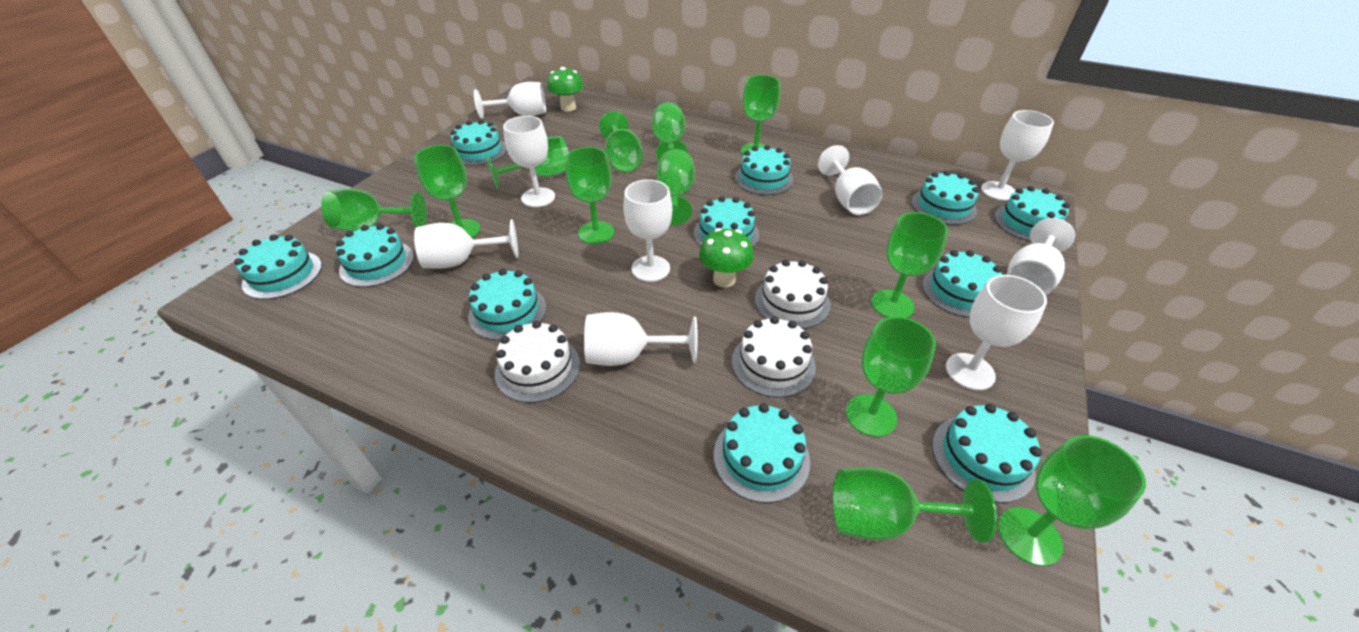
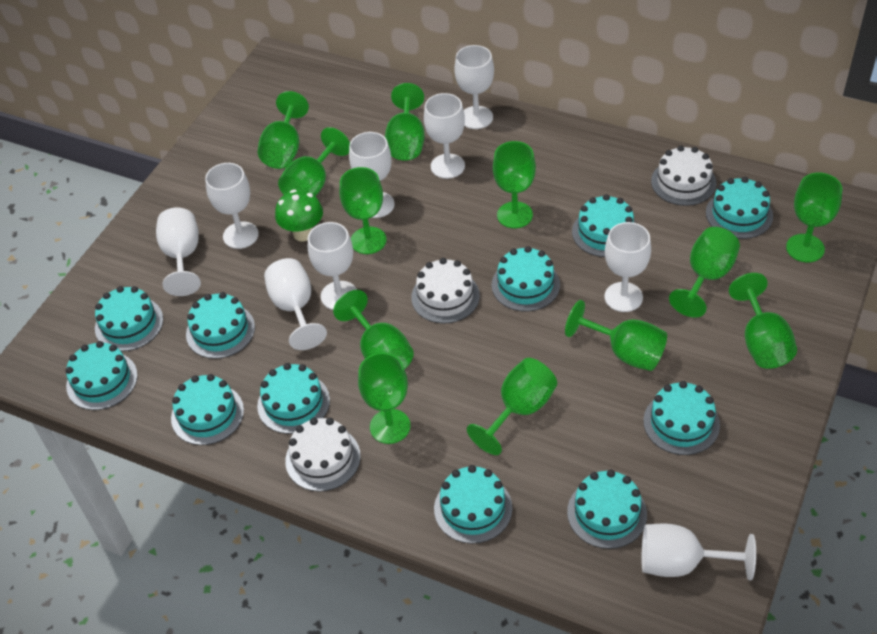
green mushroom: [547,67,584,111] [699,228,754,287] = 2 -> [275,189,323,241] = 1

